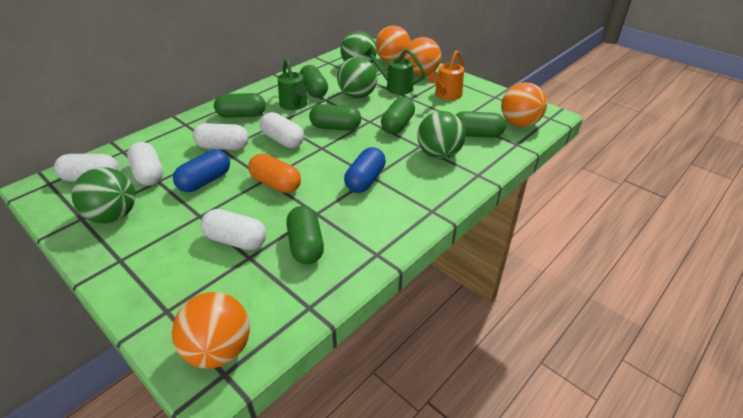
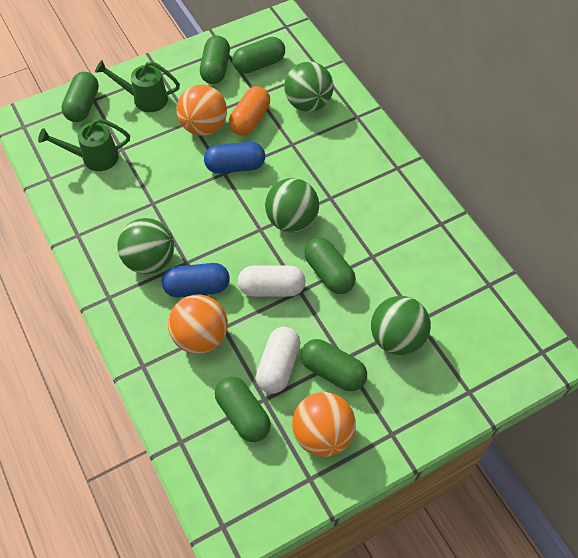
orange ball: [172,292,250,369] [375,26,411,63] [404,37,441,76] [501,82,547,127] = 4 -> [168,294,228,354] [177,85,227,136] [292,392,356,457] = 3
orange watering can: [428,50,464,100] = 1 -> none = 0
white capsule: [54,154,118,182] [127,142,163,186] [193,123,249,150] [201,209,266,250] [260,112,304,148] = 5 -> [238,265,305,297] [256,327,300,394] = 2

